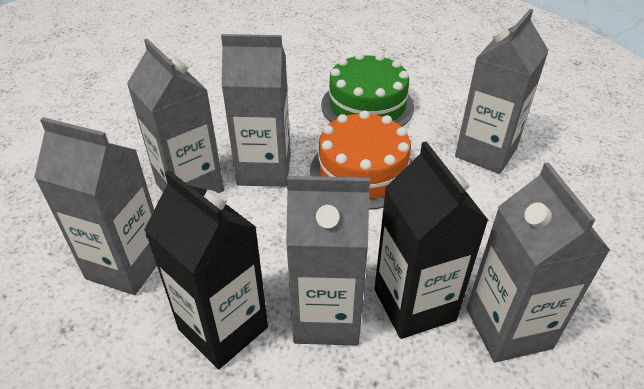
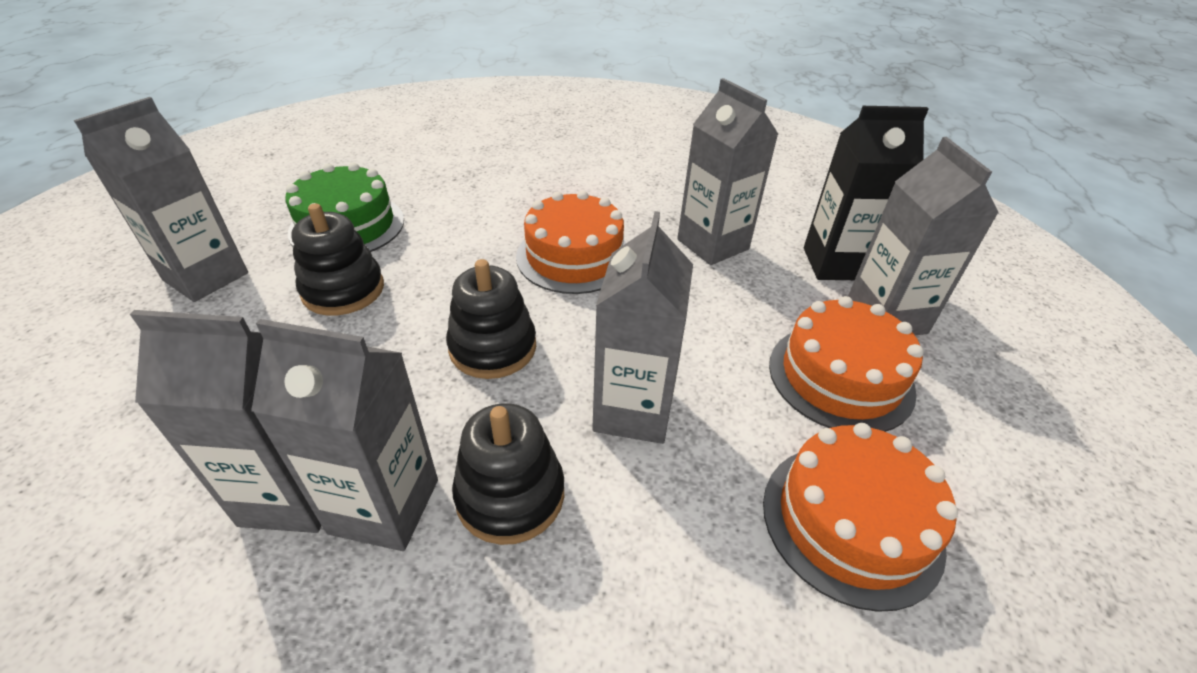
black carton: [144,170,268,369] [374,141,489,339] = 2 -> [804,106,929,280] = 1
black stacking toy: none = 0 -> [291,204,384,316] [446,259,536,379] [452,403,564,545] = 3
orange cake: [310,111,412,210] = 1 -> [516,191,626,294] [763,423,958,612] [769,296,924,432] = 3

